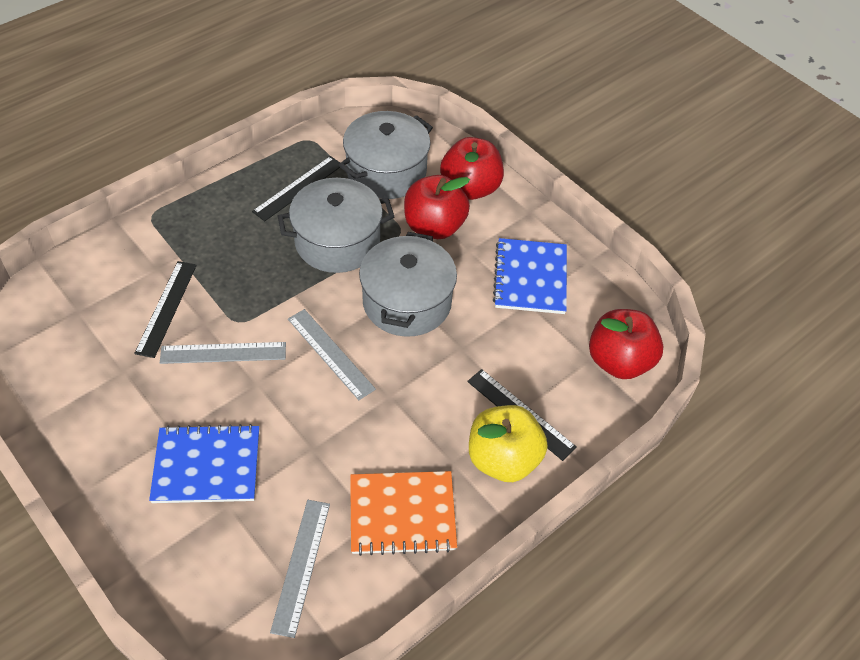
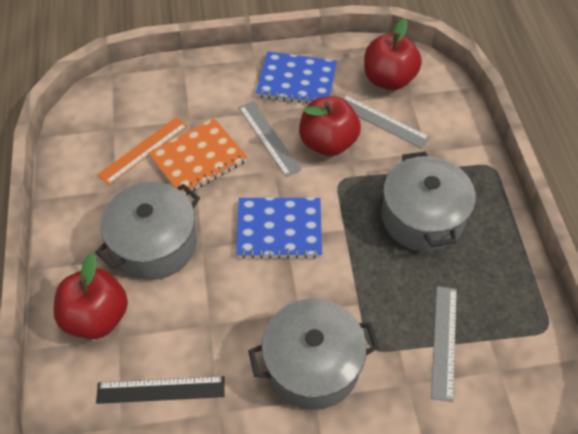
black ruler: [134,261,197,358] [252,156,340,221] [467,369,577,461] = 3 -> [96,376,225,404] = 1
orange ruler: none = 0 -> [97,117,188,185] = 1
yellow apple: [469,405,547,482] = 1 -> none = 0

